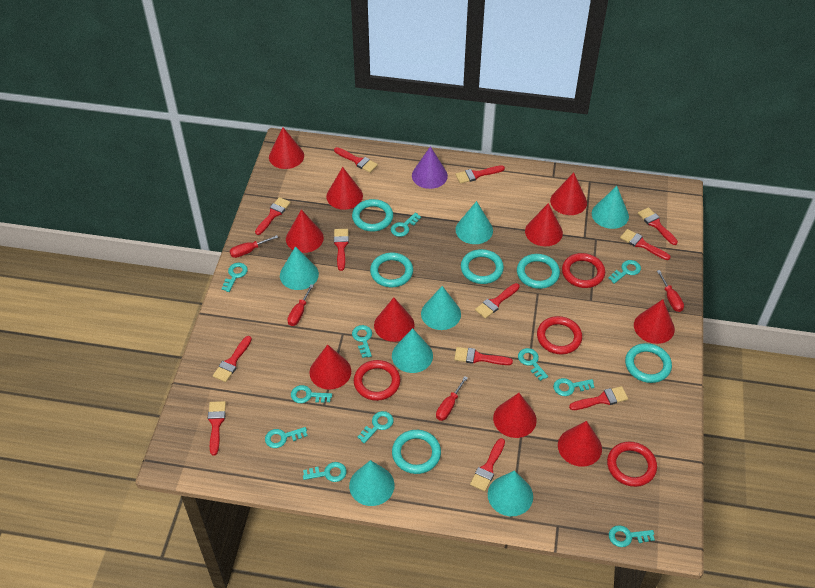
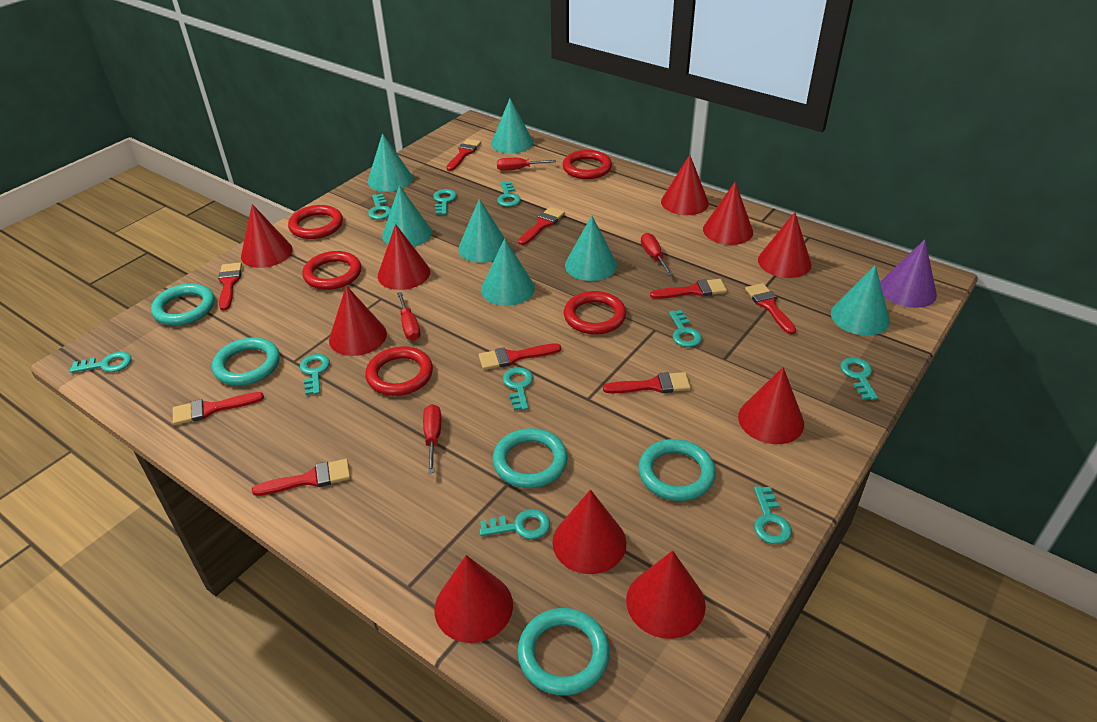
red brush: [208,401,226,455] [213,336,252,382] [255,197,291,235] [334,147,378,173] [334,229,349,271] [454,347,513,365] [455,165,505,184] [470,438,505,491] [475,283,520,319] [569,386,628,410] [620,229,671,260] [638,207,678,245] = 12 -> [173,392,264,425] [218,263,242,311] [252,459,351,496] [446,139,481,171] [479,343,561,370] [518,207,565,245] [603,372,691,393] [650,279,727,299] [745,283,796,335] = 9
red ring: [354,360,400,401] [537,316,582,355] [562,253,605,288] [607,442,657,487] = 4 -> [288,205,343,239] [302,251,361,290] [365,346,433,396] [562,150,612,179] [564,291,626,334] = 5
turquoise key: [221,263,248,292] [265,427,307,448] [291,385,332,403] [303,462,347,482] [352,325,372,358] [357,411,393,443] [391,213,421,237] [518,348,548,381] [553,378,595,396] [608,260,641,284] [609,525,655,547] = 11 -> [70,352,132,373] [300,354,330,395] [368,194,391,220] [433,189,457,215] [479,509,550,539] [497,182,521,207] [503,367,533,410] [669,310,702,347] [754,486,792,544] [840,357,878,400] = 10
turquoise ring: [352,199,393,231] [370,253,413,287] [392,430,441,474] [461,249,504,284] [517,254,560,289] [625,343,672,383] = 6 -> [151,284,215,326] [212,337,280,386] [493,428,568,488] [518,608,610,696] [638,439,716,501] = 5

